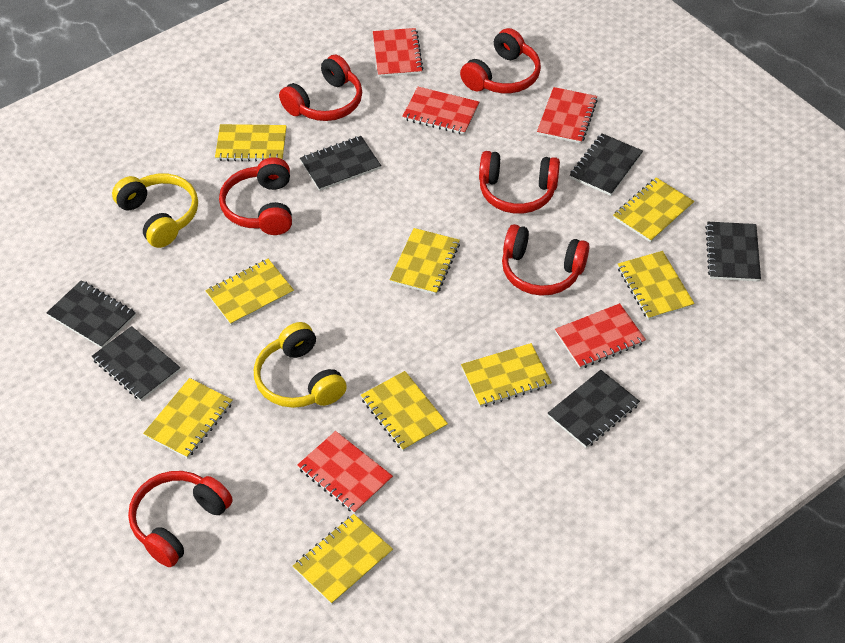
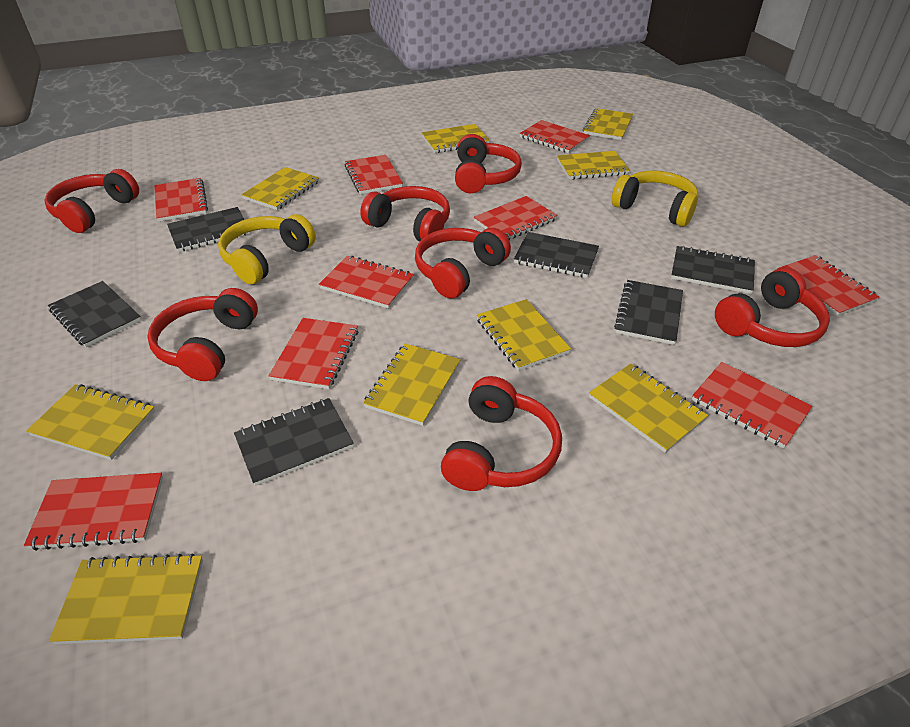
red headphones: [128,471,233,567] [219,157,292,235] [279,54,362,121] [460,28,541,93] [479,151,560,214] [502,224,589,296] = 6 -> [44,169,139,233] [147,288,258,381] [360,186,450,241] [415,228,511,299] [441,376,562,491] [455,134,522,193] [715,268,830,347] = 7
red notebook: [297,431,393,514] [373,28,423,77] [402,87,479,135] [537,87,598,144] [555,303,646,369] = 5 -> [24,473,163,551] [154,178,208,222] [269,318,358,389] [319,256,414,309] [344,155,403,194] [474,196,558,241] [520,120,590,153] [692,362,813,448] [777,255,879,316] = 9

